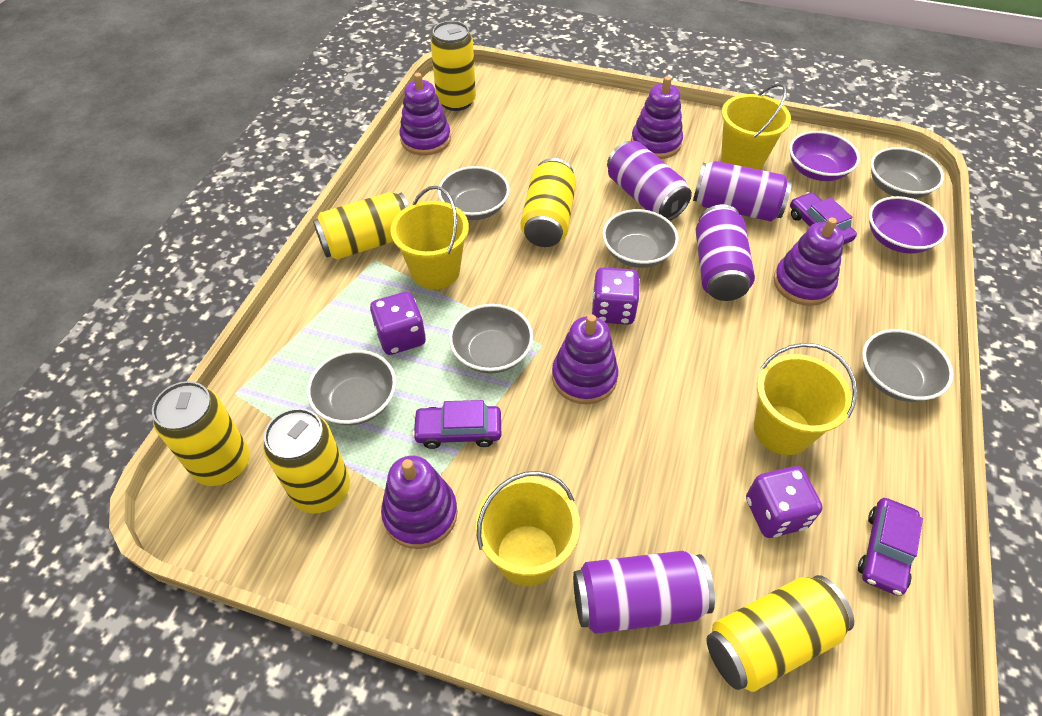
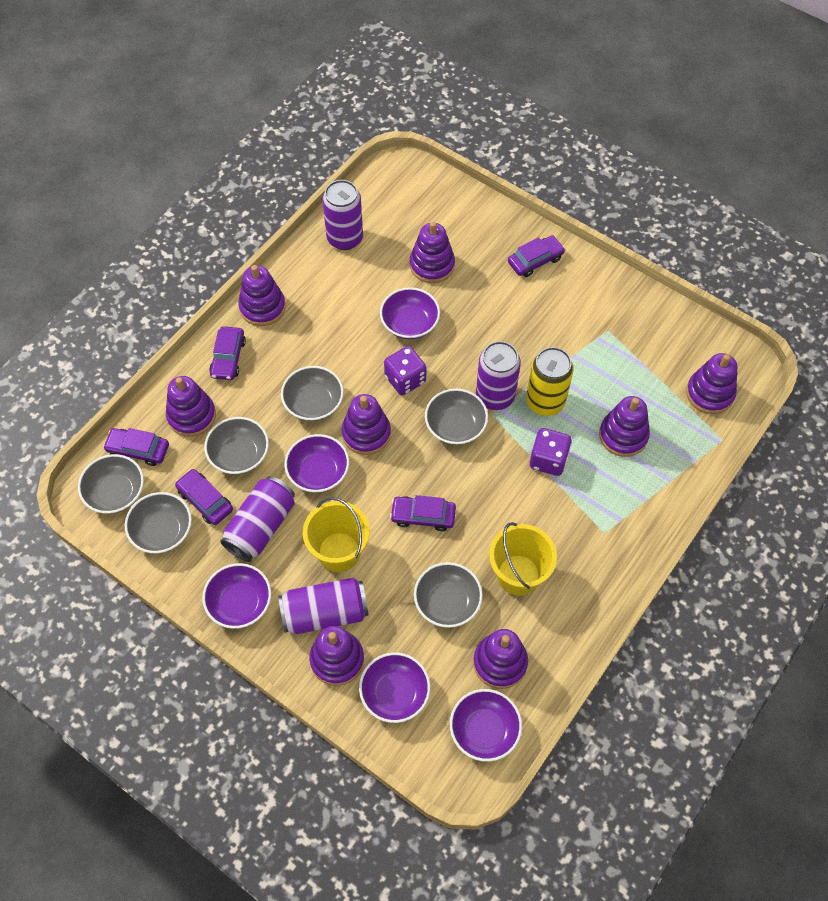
purple bowl: [789,131,860,181] [869,196,947,254] = 2 -> [202,563,271,629] [284,434,349,493] [359,652,431,723] [380,287,440,339] [450,689,522,762] = 5
purple car: [412,400,501,449] [790,192,857,245] [858,498,923,596] = 3 -> [103,428,169,466] [175,469,233,525] [209,326,246,380] [390,495,456,531] [508,235,565,277] = 5
purple dice: [370,291,426,355] [592,267,640,325] [746,466,823,538] = 3 -> [384,346,427,395] [530,428,572,476] = 2
purple stacking toy: [381,456,458,549] [399,73,451,155] [552,314,619,404] [631,76,683,159] [773,217,844,306] = 5 -> [166,376,216,437] [239,265,286,326] [309,626,364,686] [342,394,391,455] [410,222,455,283] [473,629,528,689] [599,396,650,457] [686,353,737,414] = 8
yellow bucket: [390,186,469,289] [476,471,580,586] [721,83,791,170] [754,343,857,455] = 4 -> [303,497,370,572] [489,522,557,596] = 2
yellow can: [152,381,249,486] [263,408,350,513] [313,192,409,260] [430,21,476,111] [520,158,576,247] [706,575,854,692] = 6 -> [526,347,574,416] = 1

